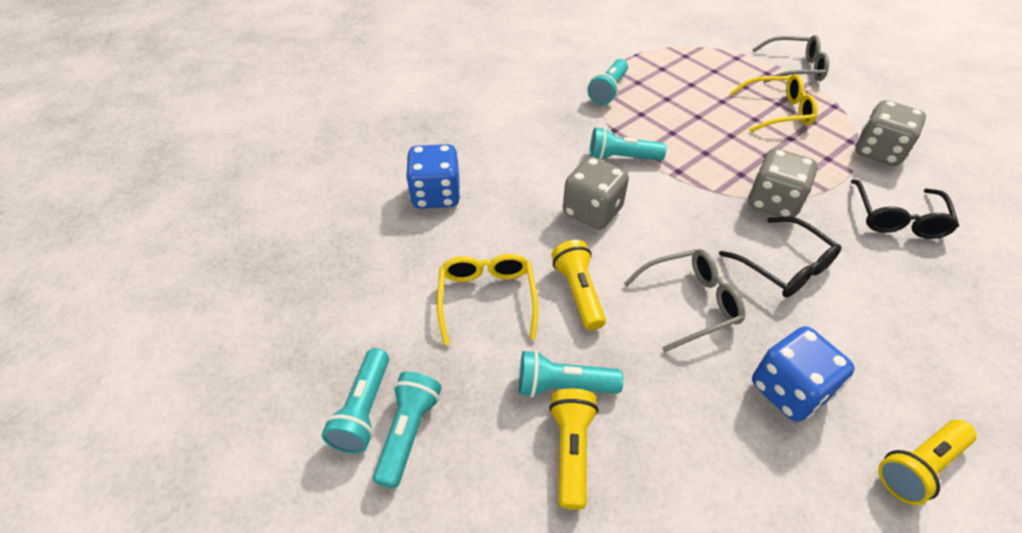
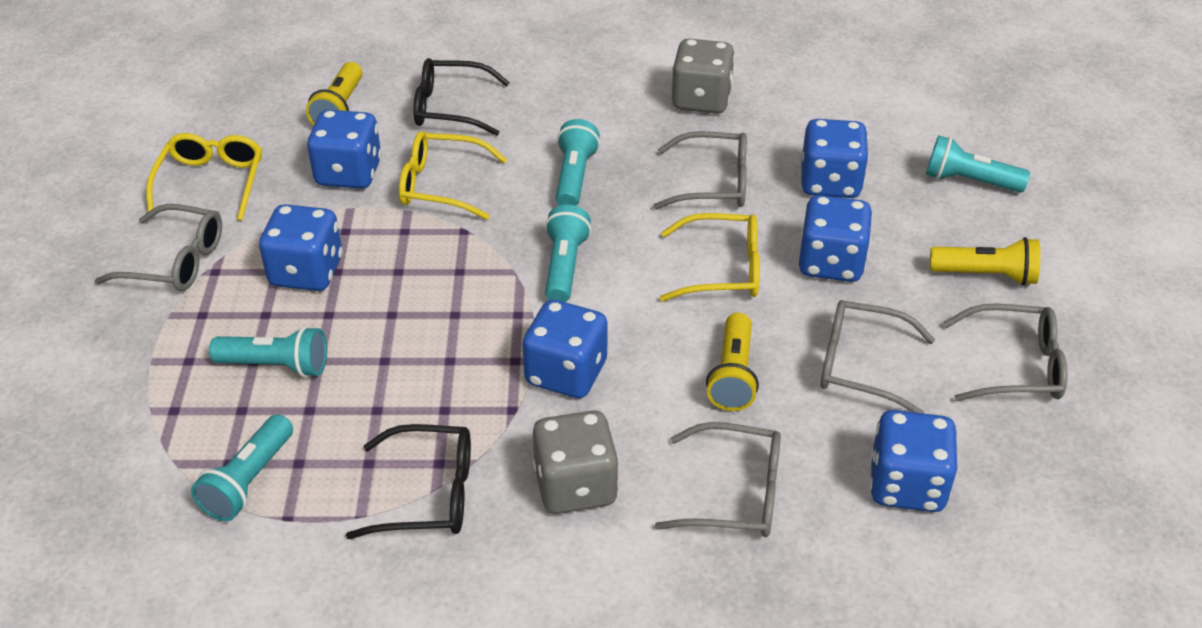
blue dice: [406,144,461,209] [752,326,855,422] = 2 -> [259,204,343,291] [307,110,382,189] [522,300,607,398] [799,195,873,282] [801,119,869,198] [870,410,958,512] = 6
grey dice: [563,157,629,230] [748,148,818,218] [855,100,926,166] = 3 -> [533,410,619,514] [672,38,735,114] = 2
grey glasses: [624,249,745,352] [752,35,829,83] = 2 -> [94,204,222,291] [653,131,747,210] [655,422,781,537] [820,300,935,413] [943,303,1068,401] = 5
yellow glasses: [437,254,538,345] [730,74,818,132] = 2 -> [146,133,262,221] [399,131,507,220] [660,213,760,301] = 3

